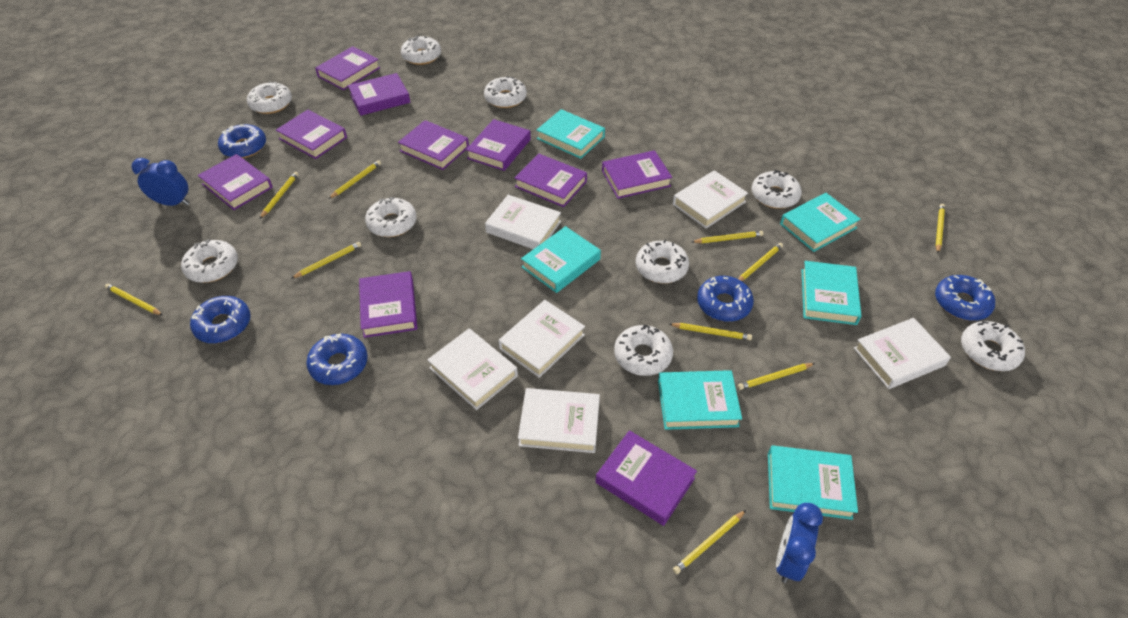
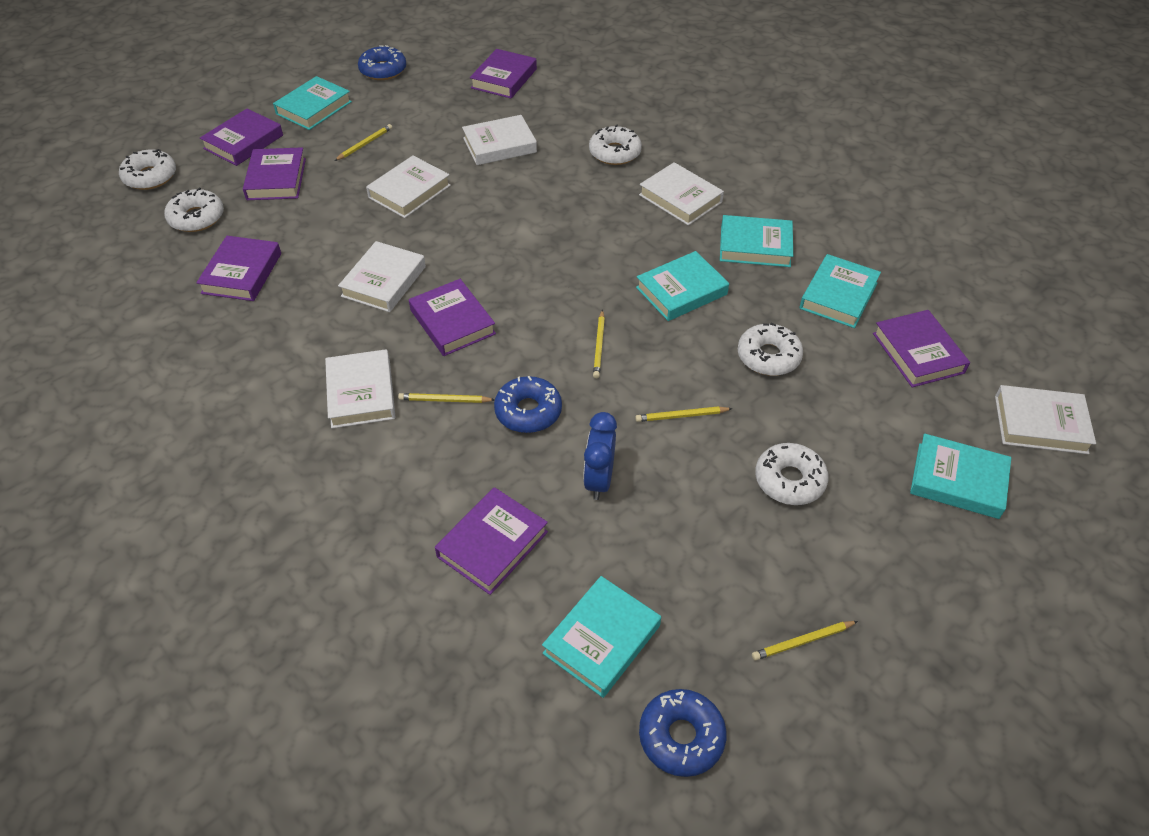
blue clock: [131,158,190,206] [776,503,823,583] = 2 -> [583,412,617,500] = 1
blue donut: [190,296,251,343] [218,124,266,158] [306,333,368,385] [697,276,754,322] [935,275,995,321] = 5 -> [358,45,406,80] [494,376,562,433] [639,689,727,777] = 3
purple book: [198,154,273,210] [276,110,347,159] [315,46,380,90] [348,73,410,116] [359,271,417,338] [398,120,469,170] [466,119,531,171] [515,154,587,207] [596,430,697,526] [602,150,672,199] = 10 -> [196,236,281,301] [200,109,283,166] [243,147,306,200] [409,279,496,356] [435,487,548,595] [470,49,537,98] [873,310,970,387] = 7
white donut: [181,239,238,283] [247,82,292,114] [365,197,417,237] [401,36,441,65] [484,76,527,108] [614,324,673,376] [636,240,689,283] [752,170,802,209] [961,321,1025,371] = 9 -> [119,149,176,190] [164,187,224,232] [589,124,642,165] [738,323,803,376] [755,443,829,505] = 5
yellow pencil: [105,284,163,315] [260,172,299,219] [291,242,361,279] [329,160,381,199] [669,323,752,340] [673,510,746,574] [692,231,763,243] [737,363,815,390] [738,243,783,281] [936,204,945,253] = 10 -> [334,124,392,161] [398,393,495,403] [593,310,605,378] [635,406,733,422] [752,621,858,661] = 5

